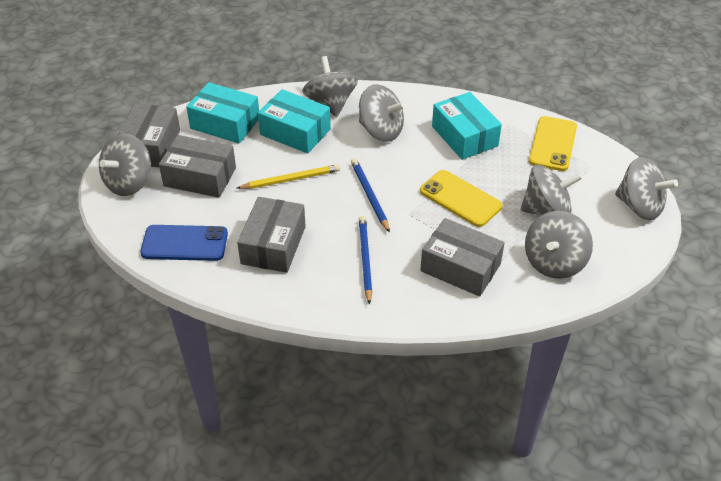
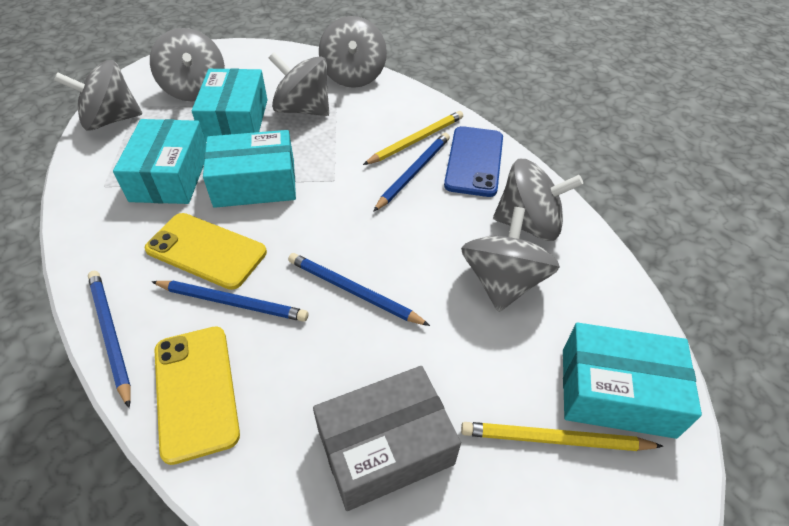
blue pencil: [351,159,390,233] [359,216,372,305] = 2 -> [88,271,131,408] [151,281,308,322] [288,253,430,326] [373,133,450,212] = 4
grey box: [118,104,180,167] [159,135,236,198] [237,197,306,273] [420,218,505,297] = 4 -> [313,366,461,511] = 1
turquoise box: [186,82,259,144] [258,89,331,154] [432,92,502,160] = 3 -> [113,119,206,204] [192,68,267,141] [203,130,296,208] [563,323,702,439] = 4
yellow pencil: [237,164,340,189] = 1 -> [363,111,463,165] [461,422,663,451] = 2

